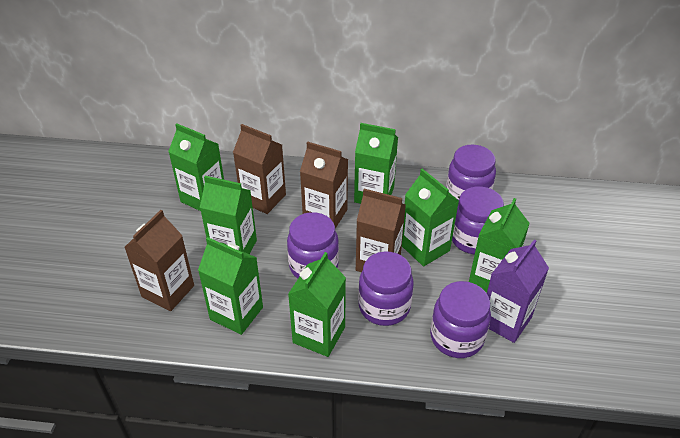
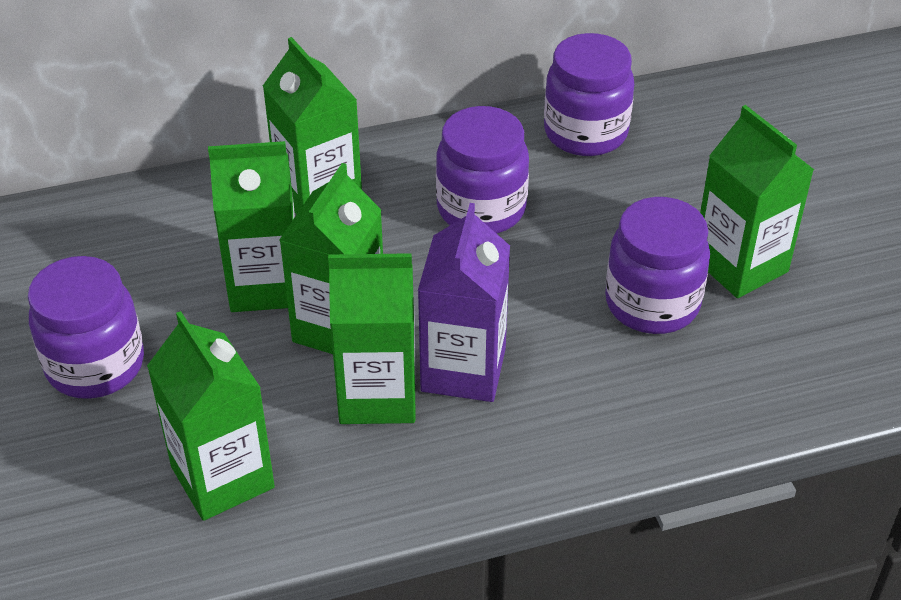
brown carton: [124,210,194,311] [233,124,286,214] [300,142,348,229] [356,189,406,272] = 4 -> none = 0
green carton: [168,123,224,211] [198,237,263,335] [200,176,257,254] [288,252,346,357] [354,123,398,204] [402,169,459,266] [469,198,530,292] = 7 -> [147,311,275,521] [208,141,295,312] [263,37,362,214] [280,163,383,354] [328,253,415,424] [700,105,814,298] = 6
purple jar: [287,212,339,278] [358,251,414,326] [430,281,491,358] [446,145,496,200] [452,186,504,255] = 5 -> [28,256,144,399] [436,106,529,234] [544,33,634,156] [605,197,710,334] = 4

